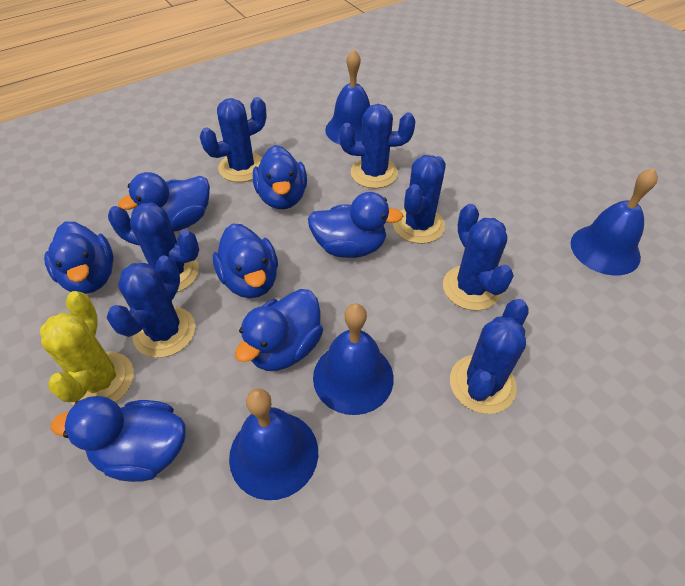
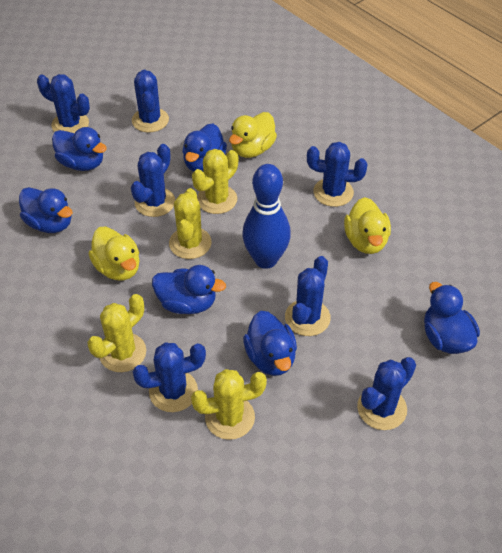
blue bell: [229,388,318,500] [313,304,394,415] [325,49,370,145] [571,168,658,275] = 4 -> none = 0
blue bowling pin: none = 0 -> [242,164,291,269] = 1
blue duck: [44,222,114,294] [51,396,186,482] [118,172,210,231] [213,223,278,298] [235,289,323,371] [253,145,307,209] [308,192,403,258] = 7 -> [19,187,73,233] [52,127,107,171] [152,265,226,314] [182,123,227,171] [243,311,297,376] [424,282,480,354] = 6
yellow cactus: [40,291,134,405] = 1 -> [87,294,146,372] [169,188,211,259] [191,369,267,440] [192,149,238,214] = 4
yellow duck: none = 0 -> [89,227,140,280] [229,112,277,158] [344,197,391,254] = 3

